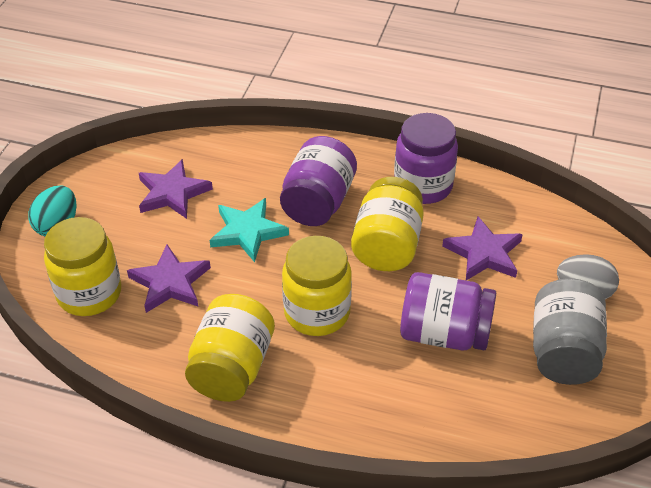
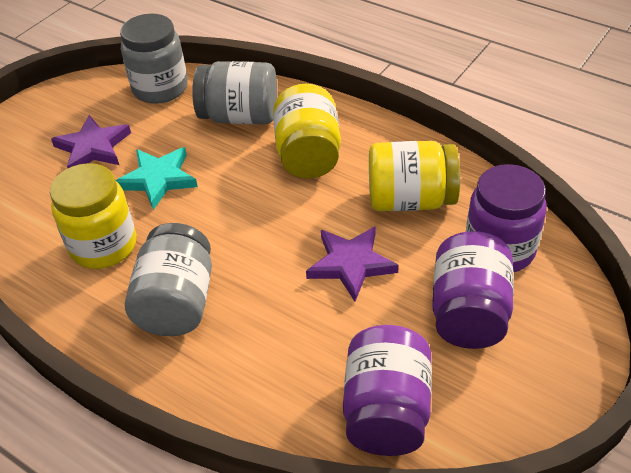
grey egg: [557,254,619,299] = 1 -> none = 0
grey jar: [533,278,607,385] = 1 -> [120,14,188,104] [125,223,212,336] [192,61,277,124] = 3
purple star: [127,245,211,313] [139,159,213,219] [442,216,523,280] = 3 -> [51,115,131,168] [306,226,399,301] = 2
turquoise egg: [28,185,76,237] = 1 -> none = 0
yellow jar: [44,217,121,316] [185,294,275,402] [282,236,352,336] [351,177,424,271] = 4 -> [50,163,136,269] [273,84,341,179] [369,141,460,211] = 3

